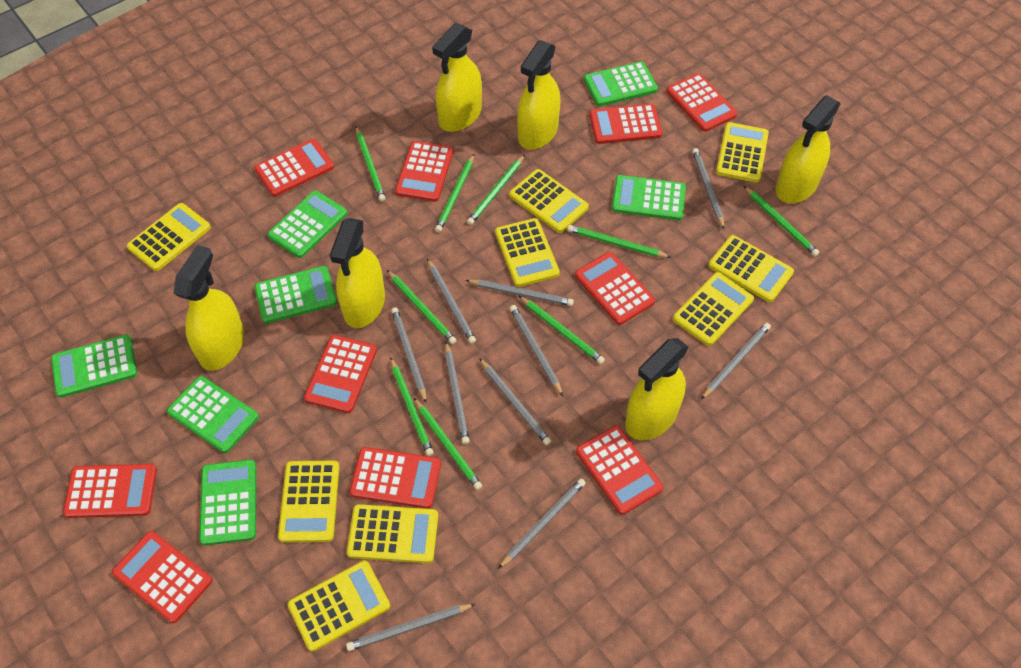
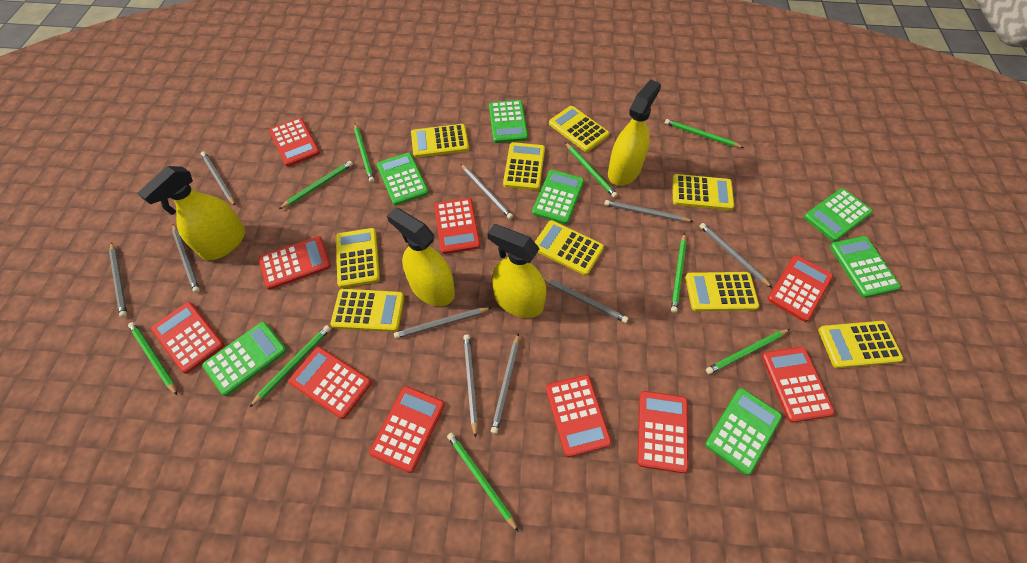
yellow spray bottle: [174,245,244,371] [330,218,385,328] [432,23,482,132] [517,40,560,150] [625,338,689,440] [775,95,841,203] = 6 -> [138,166,245,261] [387,208,455,306] [487,224,546,318] [608,79,661,186] = 4

